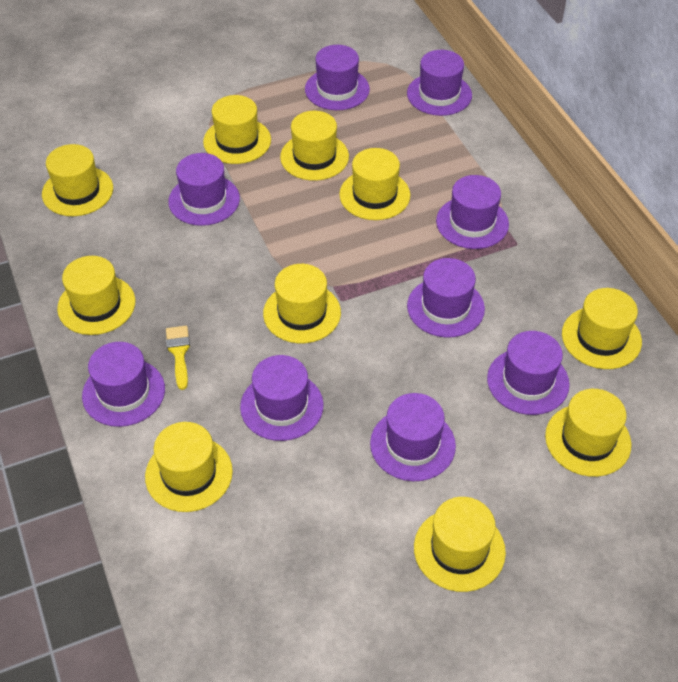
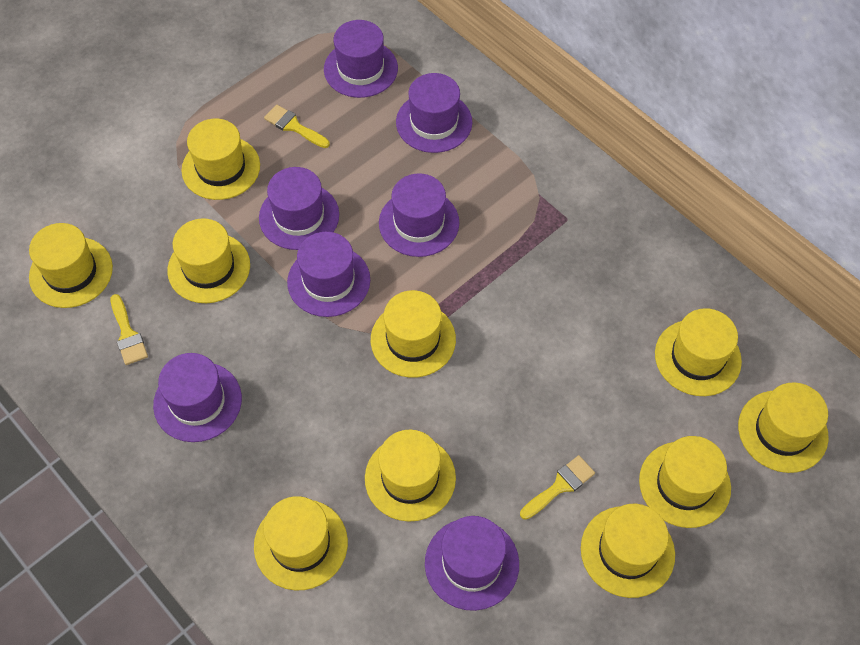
purple hat: [82,342,165,427] [168,153,240,226] [240,355,324,441] [305,45,370,110] [370,393,456,481] [407,50,472,116] [407,258,485,338] [436,175,509,249] [487,331,570,415] = 9 -> [153,353,242,442] [259,167,339,250] [287,232,370,317] [324,20,398,98] [379,173,459,257] [396,73,472,153] [425,516,519,611] = 7
yellow brush: [166,326,190,390] = 1 -> [110,294,148,365] [264,105,330,148] [520,455,595,520] = 3

